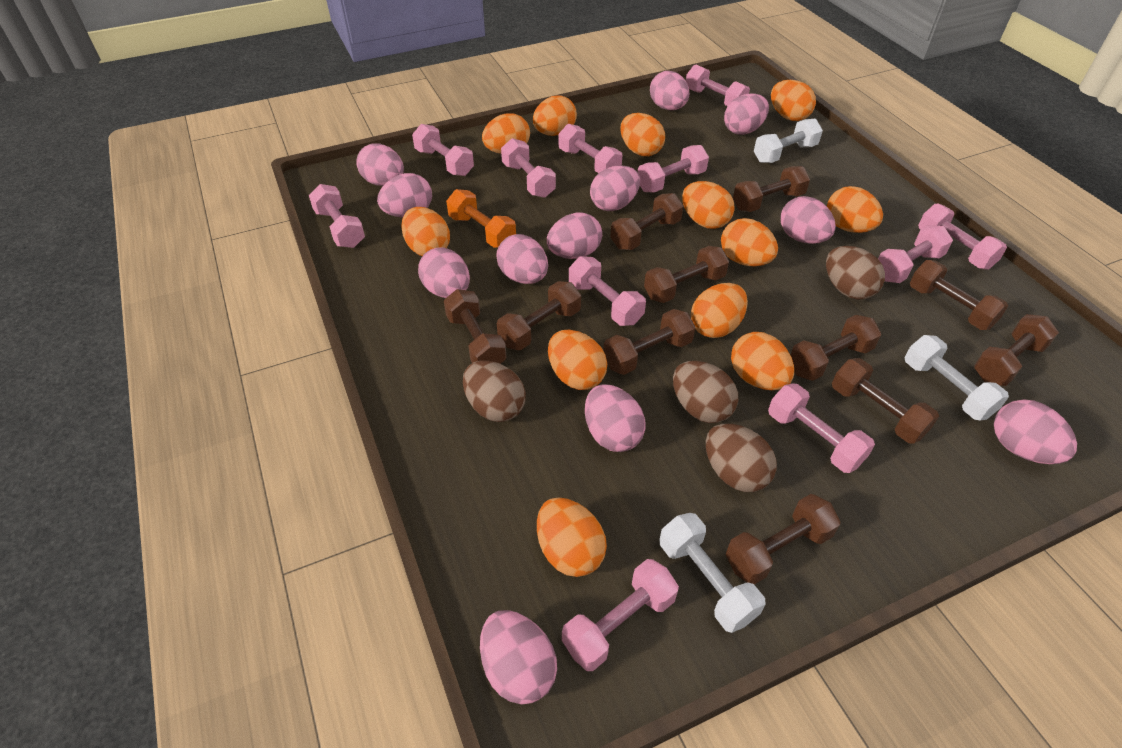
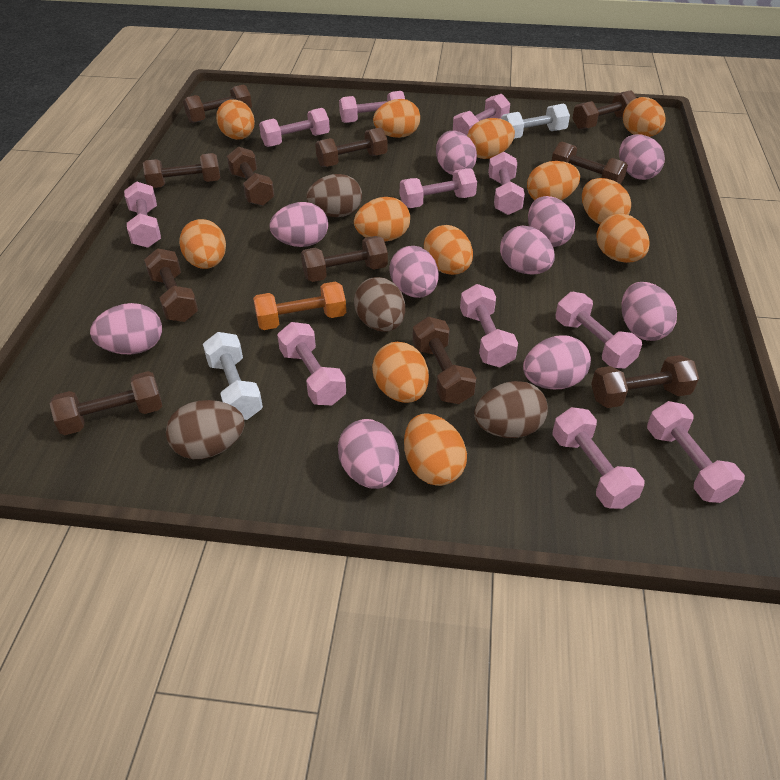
pink egg: [356,143,404,186] [377,173,432,217] [418,248,470,298] [480,610,557,704] [496,234,548,284] [547,213,602,259] [585,384,646,452] [590,165,640,211] [650,71,689,110] [724,94,769,135] [781,196,836,244] [994,399,1077,464] = 12 -> [90,303,162,355] [270,202,328,247] [338,419,399,489] [389,246,439,298] [436,131,477,175] [500,226,555,274] [523,335,591,389] [528,196,575,247] [619,134,665,180] [622,282,677,341] = 10
white dumbbell: [660,513,766,633] [754,119,823,163] [904,335,1009,420] = 3 -> [203,332,263,420] [501,104,570,139] = 2

